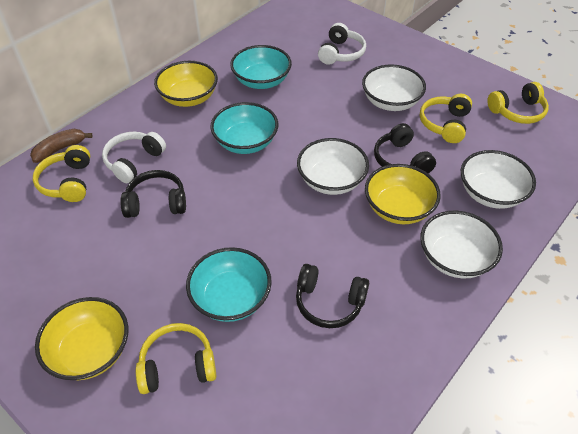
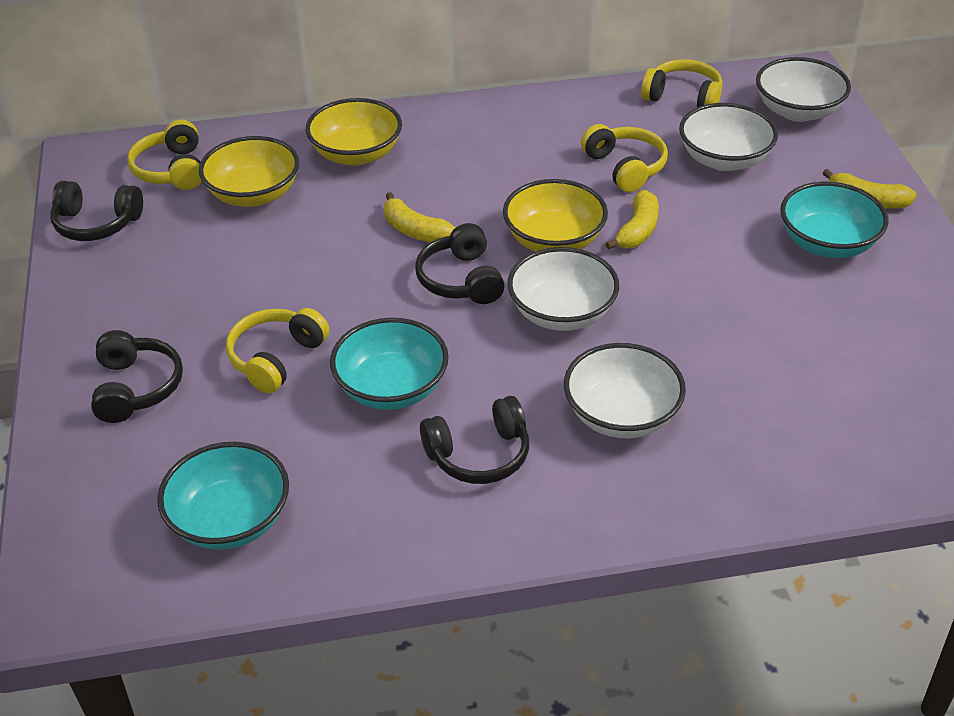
black headphones: [120,170,186,218] [296,264,369,328] [374,123,436,173] = 3 -> [50,181,143,241] [91,330,183,423] [415,223,505,304] [420,396,529,484] = 4
brown banana: [30,129,93,163] = 1 -> none = 0
white headphones: [102,132,166,183] [318,23,366,65] = 2 -> none = 0
yellow banana: none = 0 -> [384,192,455,242] [606,190,659,250] [823,169,917,209] = 3

